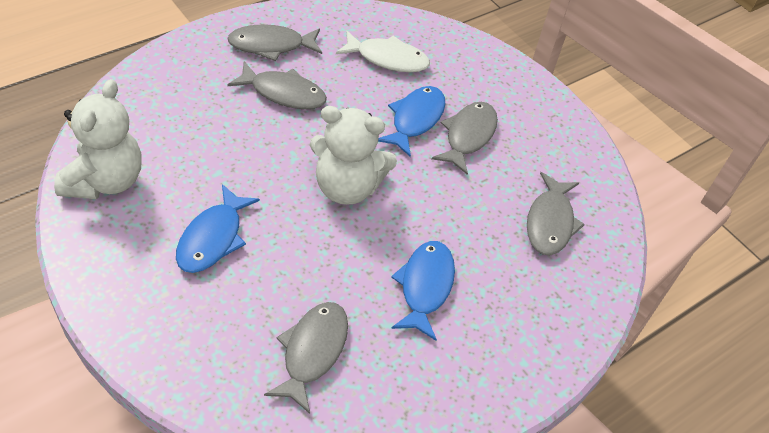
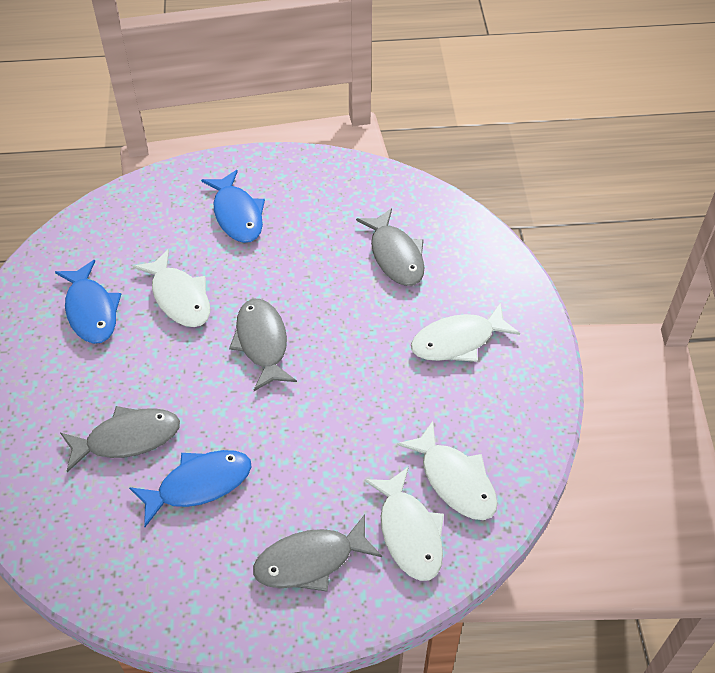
grey fish: [227,24,322,61] [227,62,327,109] [264,302,348,414] [431,102,498,175] [527,172,585,255] = 5 -> [60,406,180,472] [229,299,297,391] [253,514,382,592] [356,208,425,286] = 4
white fish: [336,31,430,72] = 1 -> [133,249,210,327] [364,467,444,581] [397,421,498,520] [411,302,520,362] = 4
white teddy bear: [54,79,142,199] [310,106,397,205] = 2 -> none = 0

